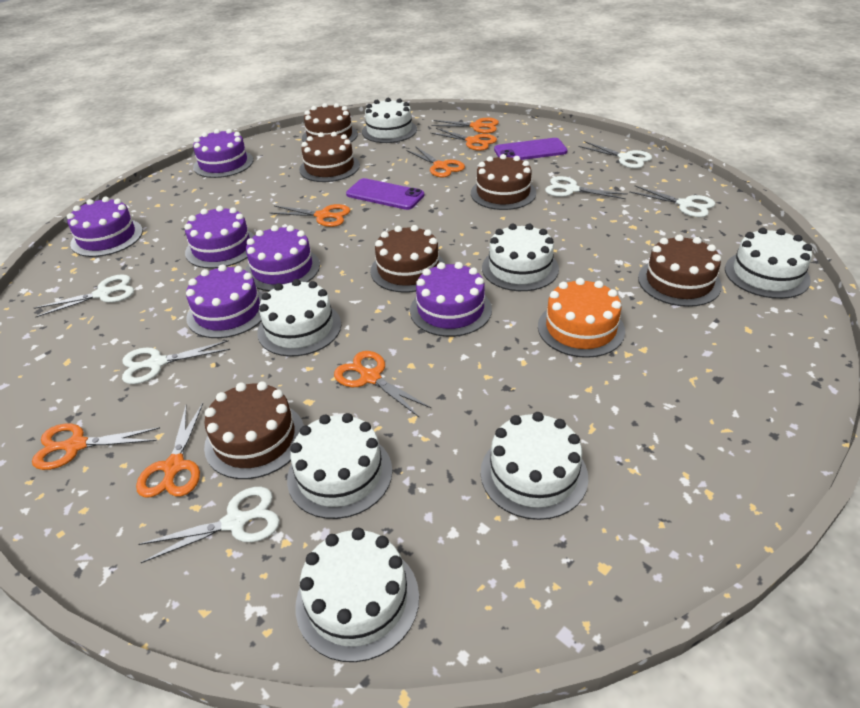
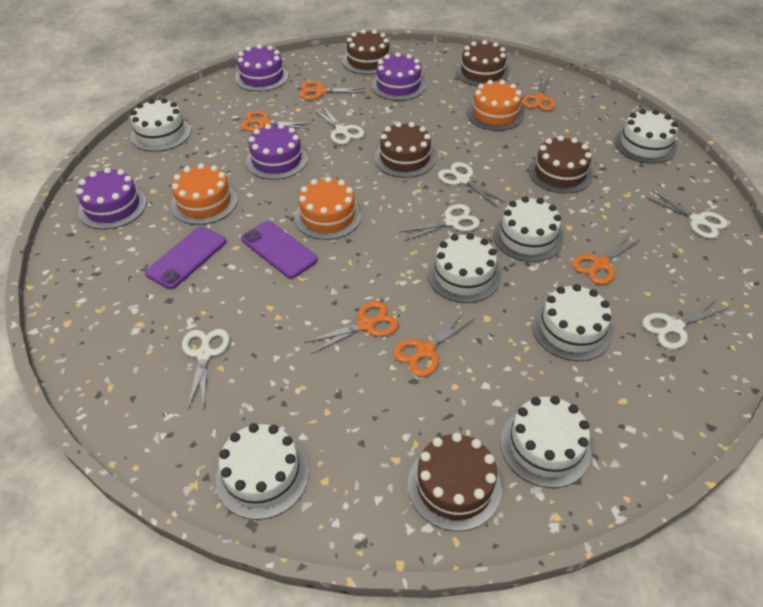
brown cake: [204,381,304,479] [299,132,360,182] [302,103,358,142] [370,225,446,293] [471,154,536,210] [638,235,722,307] = 6 -> [343,29,391,75] [374,122,435,178] [408,433,502,531] [456,40,509,86] [529,136,592,194] = 5
orange cake: [538,278,625,358] = 1 -> [171,163,238,225] [294,176,361,240] [467,80,524,131] = 3
orange scissors: [32,424,160,470] [136,403,203,498] [269,204,350,227] [334,351,431,417] [407,146,465,177] [431,118,499,133] [431,128,497,151] = 7 -> [241,111,312,131] [299,81,365,100] [305,301,398,354] [393,312,475,376] [522,75,555,111] [573,234,641,285] = 6
purple cake: [67,197,143,257] [184,206,255,269] [186,265,263,338] [193,129,253,178] [245,225,320,291] [410,262,492,337] = 6 -> [76,167,147,229] [235,44,289,92] [246,123,308,180] [372,52,426,101] = 4

